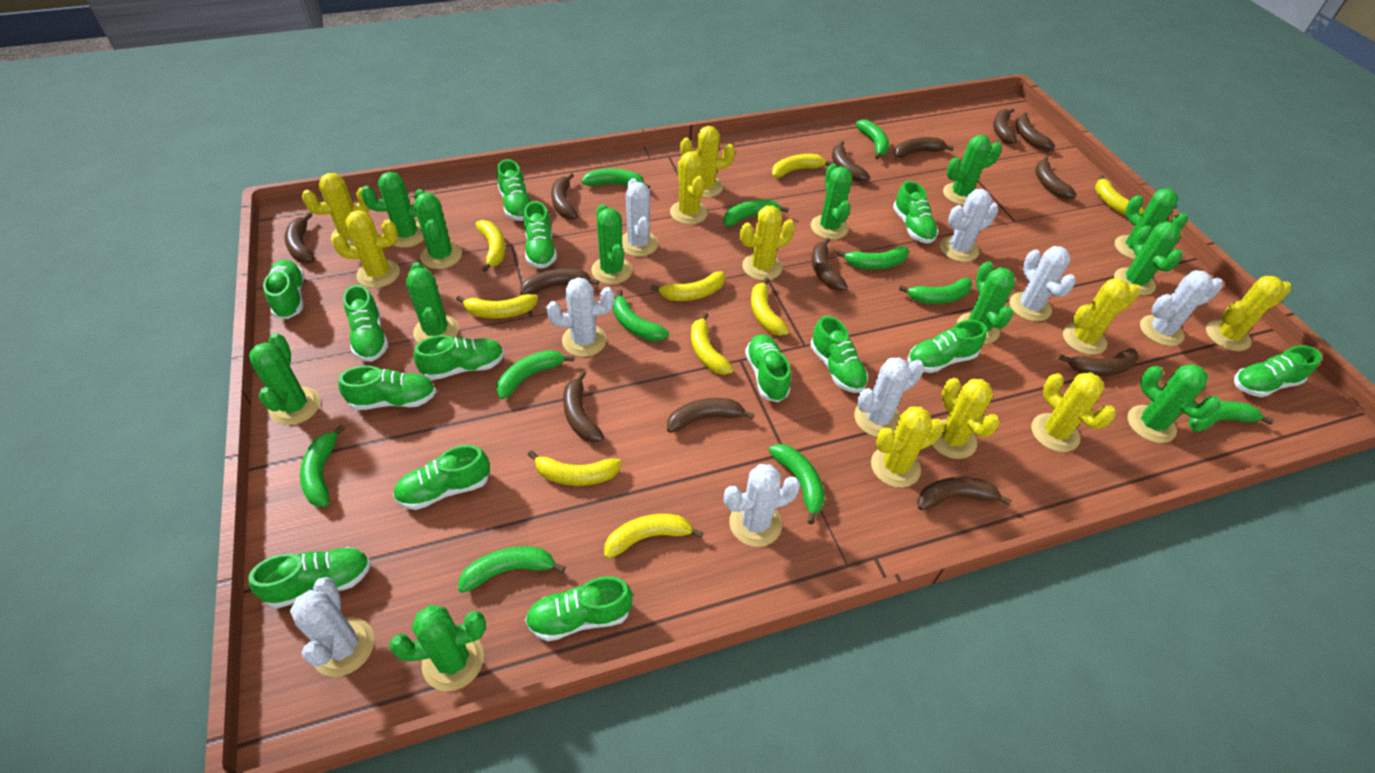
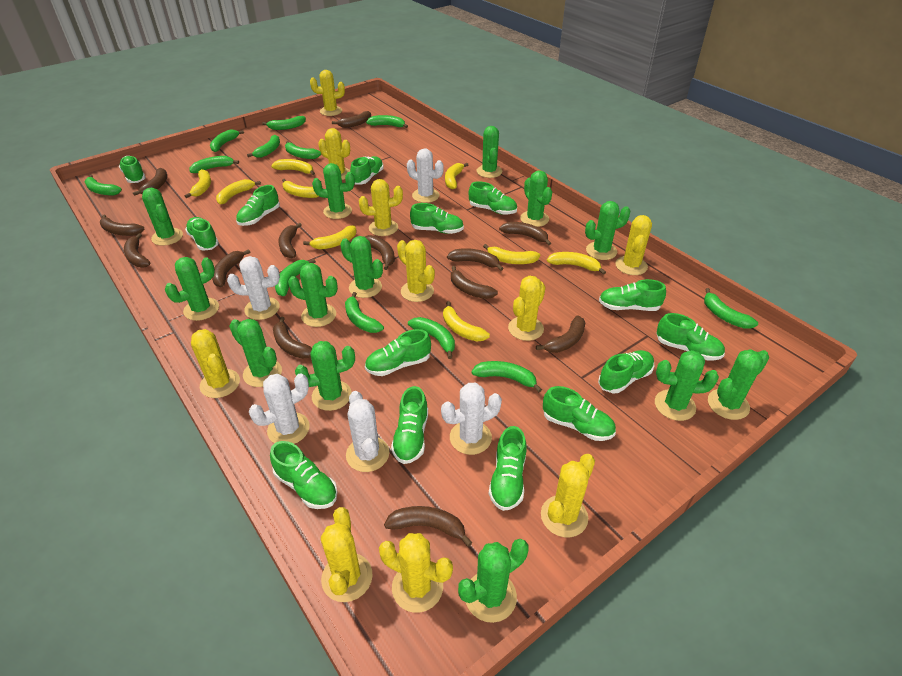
green banana: [300,424,346,507] [458,546,566,593] [496,350,574,399] [582,169,650,189] [613,290,669,341] [723,199,789,226] [769,444,825,525] [837,246,909,269] [856,119,889,159] [899,278,972,304] [1189,401,1274,432] = 11 -> [84,175,122,196] [189,156,239,173] [210,130,244,152] [247,135,280,158] [262,116,306,130] [275,259,316,296] [285,141,321,159] [345,292,384,333] [366,115,408,128] [408,317,455,359] [471,361,542,392] [704,288,758,329] = 12
green cactus: [249,333,320,425] [361,172,425,248] [390,605,486,691] [406,262,459,343] [414,193,462,269] [591,204,632,284] [811,163,852,240] [943,135,1002,205] [957,261,1015,344] [1114,222,1183,295] [1115,189,1188,260] [1128,364,1221,443] = 12 -> [142,188,183,246] [165,257,219,321] [229,319,282,387] [288,263,338,327] [295,341,355,411] [312,163,355,219] [340,236,383,298] [458,539,529,623] [477,126,502,178] [520,170,552,227] [585,201,630,260] [655,350,719,421] [708,349,769,420] = 13
white cactus: [290,577,374,677] [547,277,615,357] [622,178,659,257] [724,464,801,547] [854,357,924,437] [940,189,998,262] [1009,246,1076,321] [1140,270,1222,346] = 8 -> [227,256,280,320] [249,373,310,444] [346,391,389,472] [407,148,444,203] [441,383,502,455] = 5

